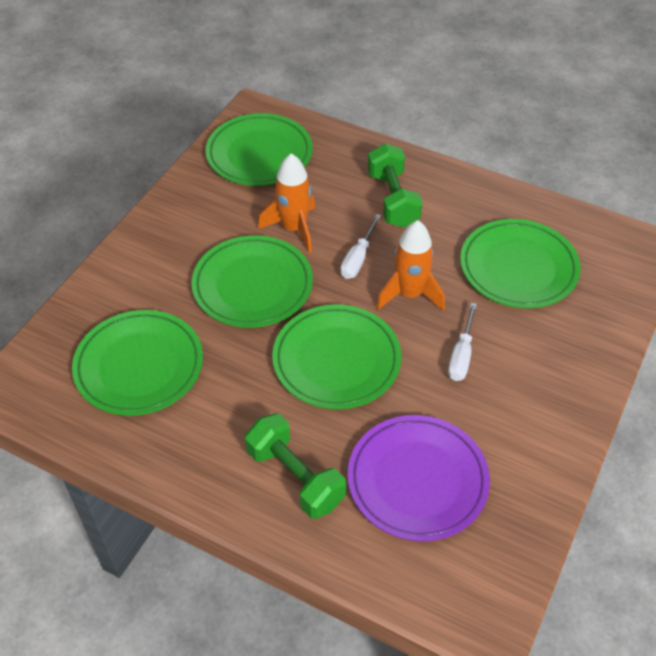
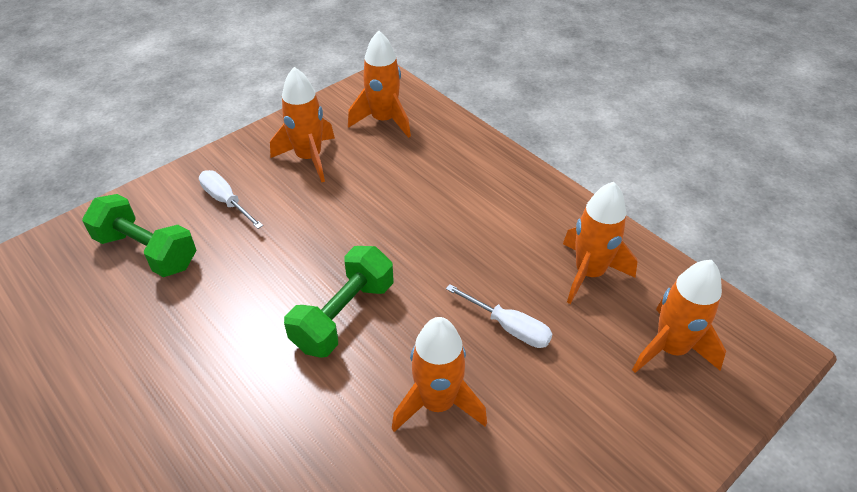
green plate: [72,310,203,416] [191,235,313,328] [205,113,313,186] [272,304,401,409] [460,219,581,308] = 5 -> none = 0
orange rocket: [258,153,315,253] [376,220,445,311] = 2 -> [270,67,335,182] [348,31,411,138] [392,317,487,432] [563,182,637,304] [632,260,726,373] = 5
purple plate: [348,415,490,541] = 1 -> none = 0

